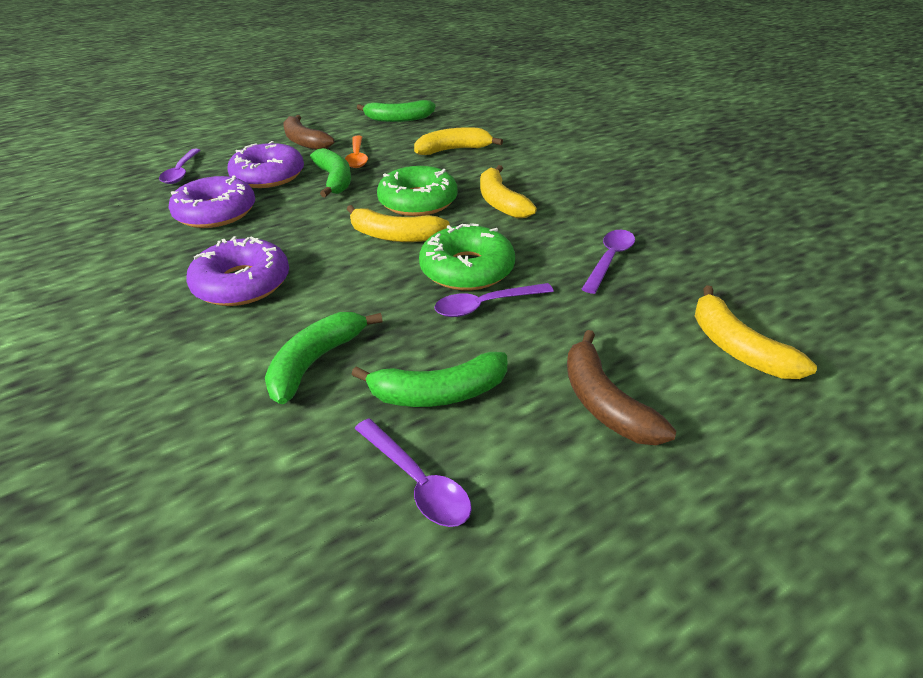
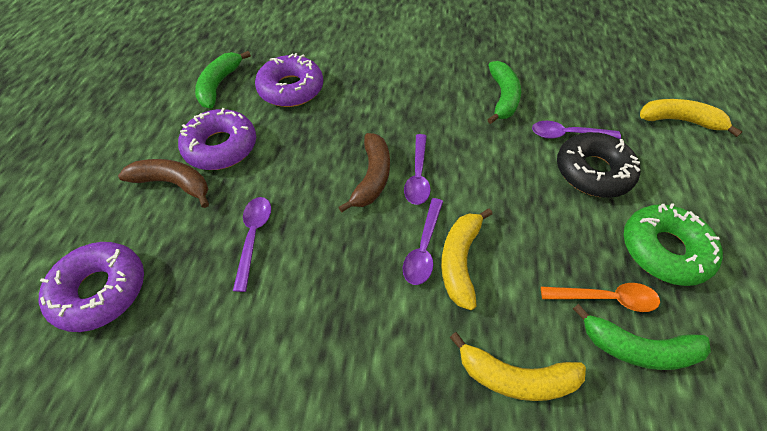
black donut: none = 0 -> [557,132,641,198] = 1
green banana: [265,312,383,404] [310,148,351,197] [351,352,507,407] [357,100,436,122] = 4 -> [195,51,251,108] [487,61,521,124] [573,304,711,370] = 3
green donut: [377,166,458,216] [419,223,515,291] = 2 -> [624,203,723,286] = 1
yellow banana: [347,205,450,242] [414,127,503,155] [480,165,537,218] [695,285,817,379] = 4 -> [441,208,492,310] [450,332,586,401] [640,99,743,137] = 3

